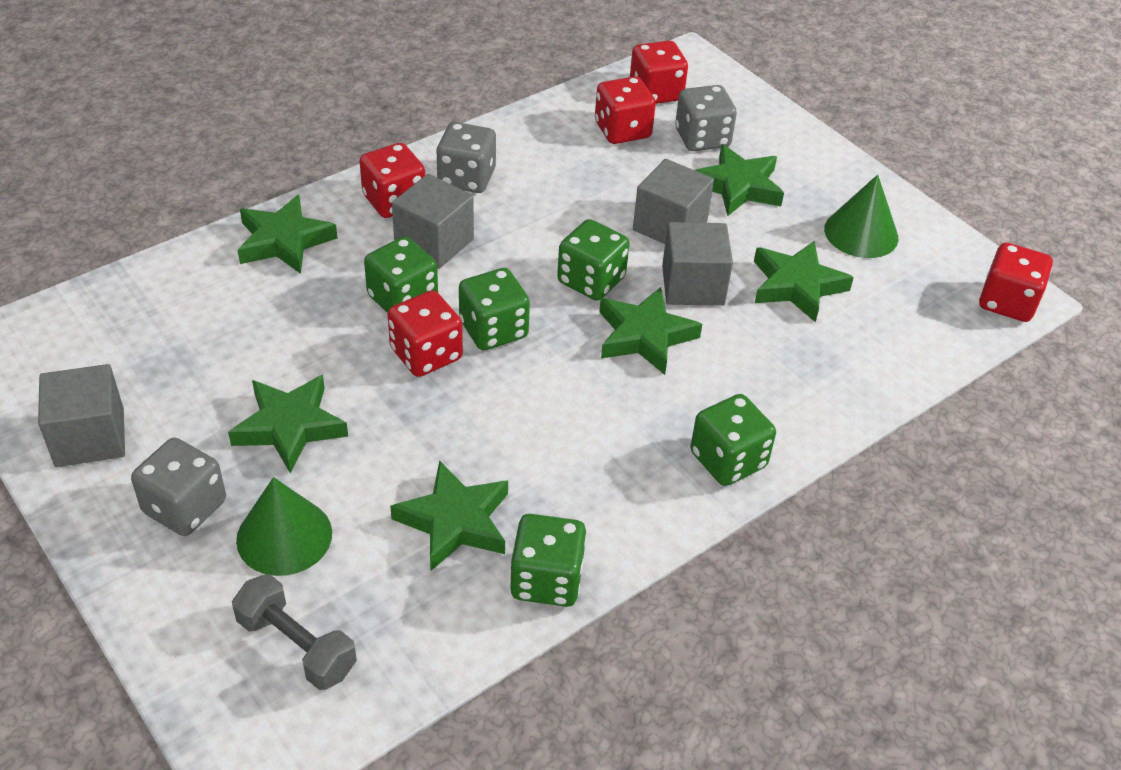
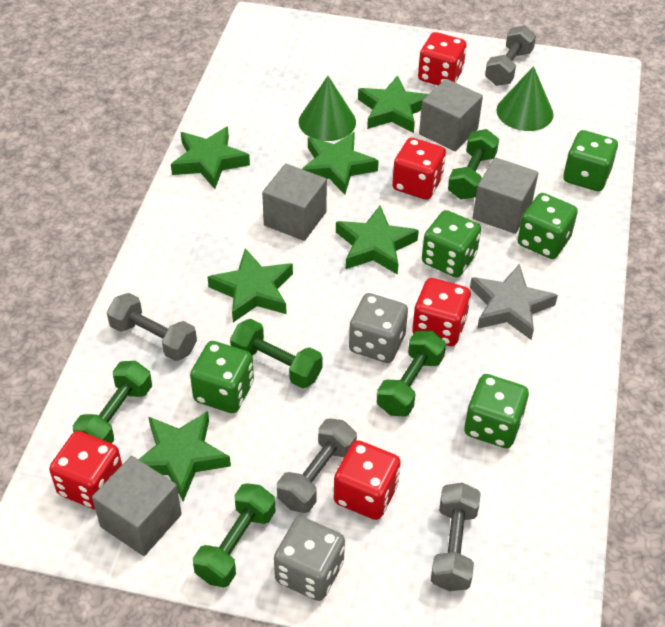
green dumbbell: none = 0 -> [73,361,152,443] [193,483,276,588] [230,319,323,388] [377,331,446,417] [448,129,499,199] = 5
grey dice: [131,438,226,536] [436,122,496,193] [675,85,737,151] = 3 -> [274,517,345,601] [349,293,408,363] = 2
grey dumbbell: [232,574,357,690] = 1 -> [107,293,197,361] [277,418,357,513] [431,483,481,591] [485,25,536,86] = 4
grey star: none = 0 -> [470,264,558,340] = 1

